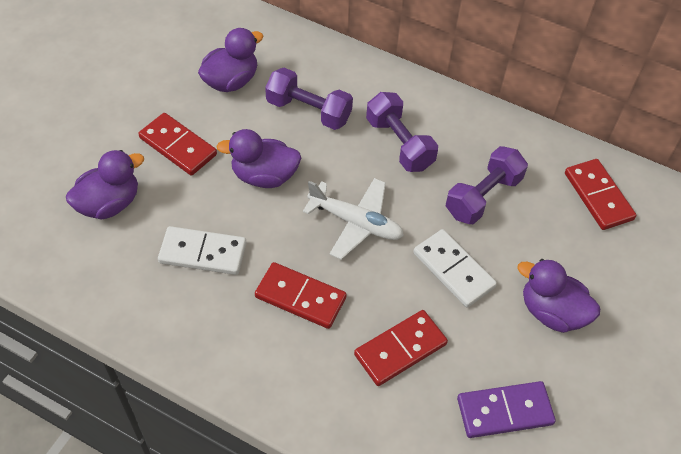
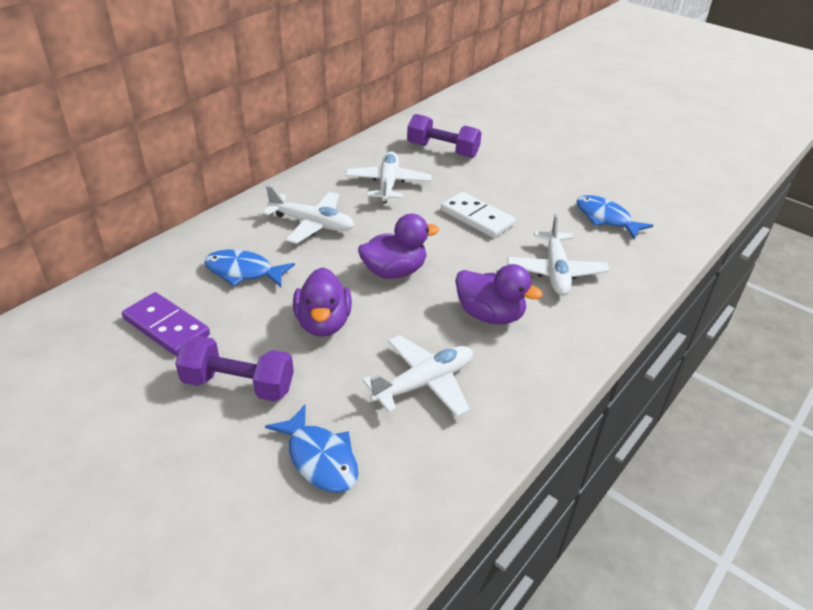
blue fish: none = 0 -> [204,249,295,287] [265,404,358,493] [576,195,653,240] = 3
purple duck: [66,150,144,219] [198,28,263,92] [216,129,301,188] [517,259,600,333] = 4 -> [293,267,352,337] [358,214,439,279] [455,264,543,325] = 3
purple dumbbell: [265,68,353,130] [366,92,438,172] [446,146,528,224] = 3 -> [175,336,294,402] [407,114,482,158] = 2
red domino: [139,113,217,176] [255,262,347,329] [354,310,448,386] [565,159,636,230] = 4 -> none = 0
white domino: [158,226,246,275] [413,229,497,308] = 2 -> [441,192,515,238] = 1
white plane: [303,178,404,260] = 1 -> [262,185,354,244] [345,151,432,203] [362,335,473,417] [507,214,609,296] = 4

